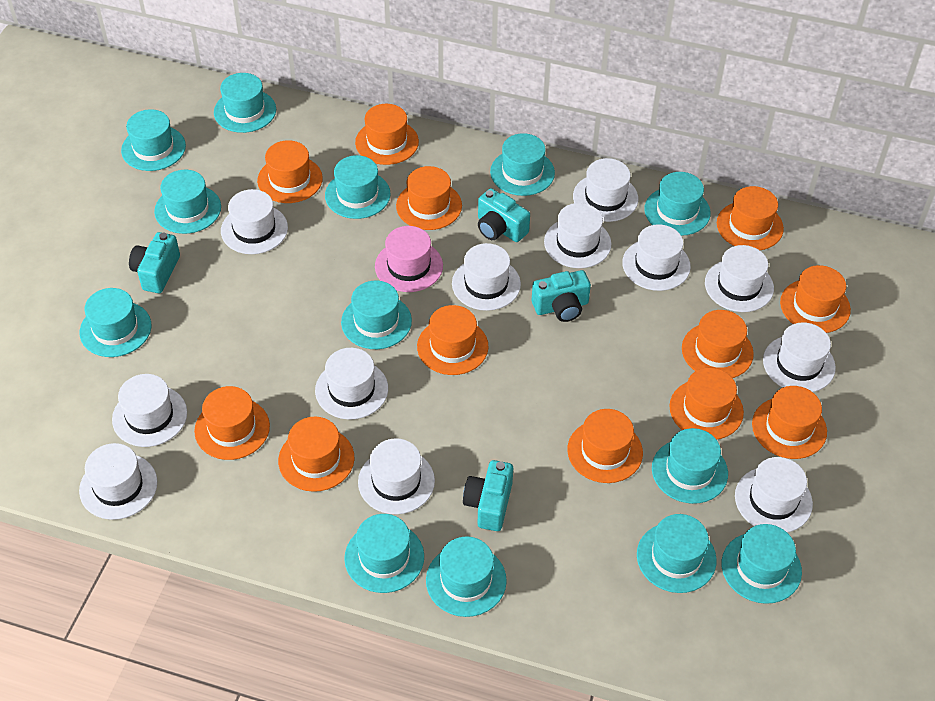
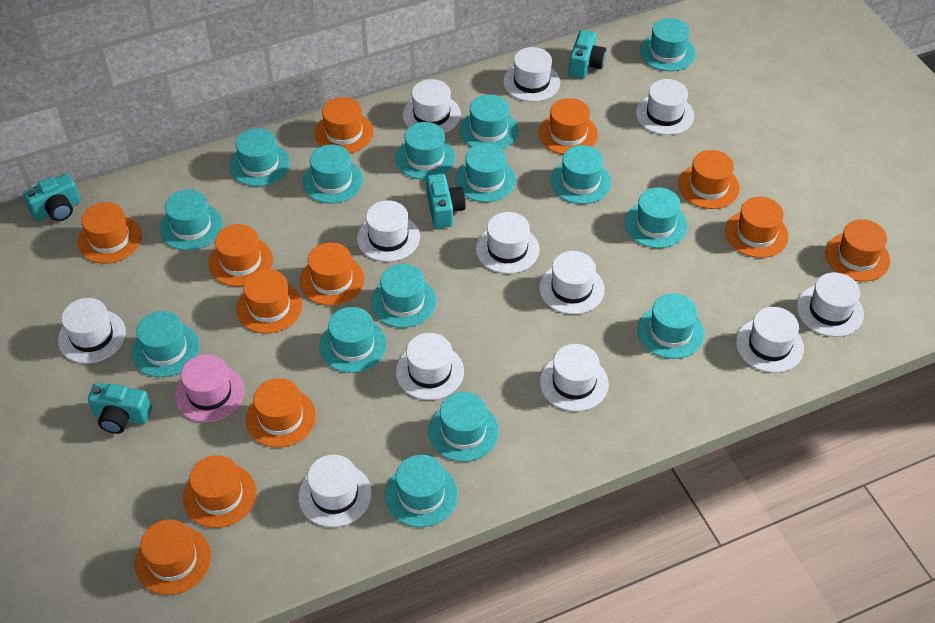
turquoise hat: [80,288,151,357] [121,109,186,171] [154,170,221,234] [214,73,276,133] [325,155,390,219] [341,280,412,349] [344,514,424,593] [426,537,507,617] [490,133,555,196] [637,514,717,593] [644,172,711,236] [652,428,728,504] [721,524,802,604] = 13 -> [131,311,200,377] [160,189,223,250] [229,128,290,186] [302,145,363,203] [319,307,387,373] [371,264,436,328] [385,455,458,527] [395,122,455,180] [428,392,499,462] [455,143,516,202] [460,95,518,149] [550,145,611,204] [625,187,687,248] [638,293,705,359] [640,18,696,71] = 15

